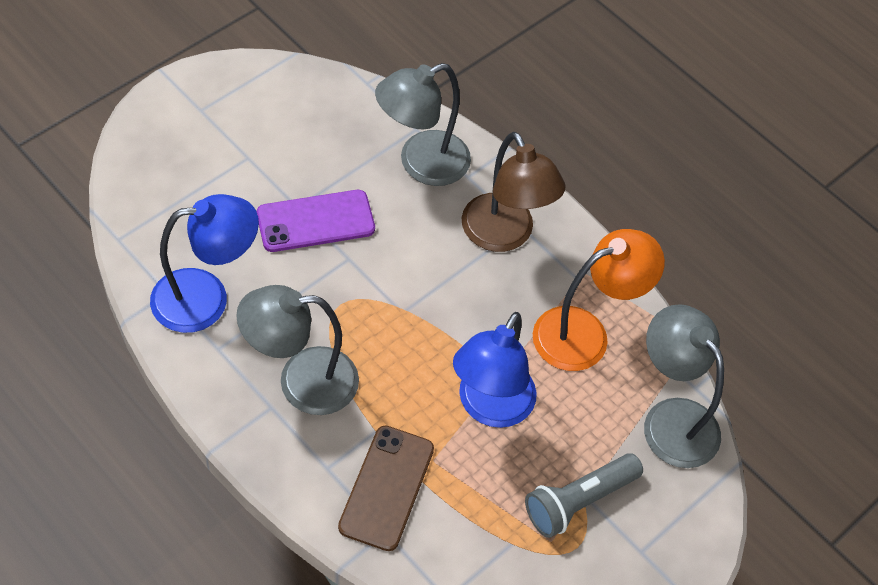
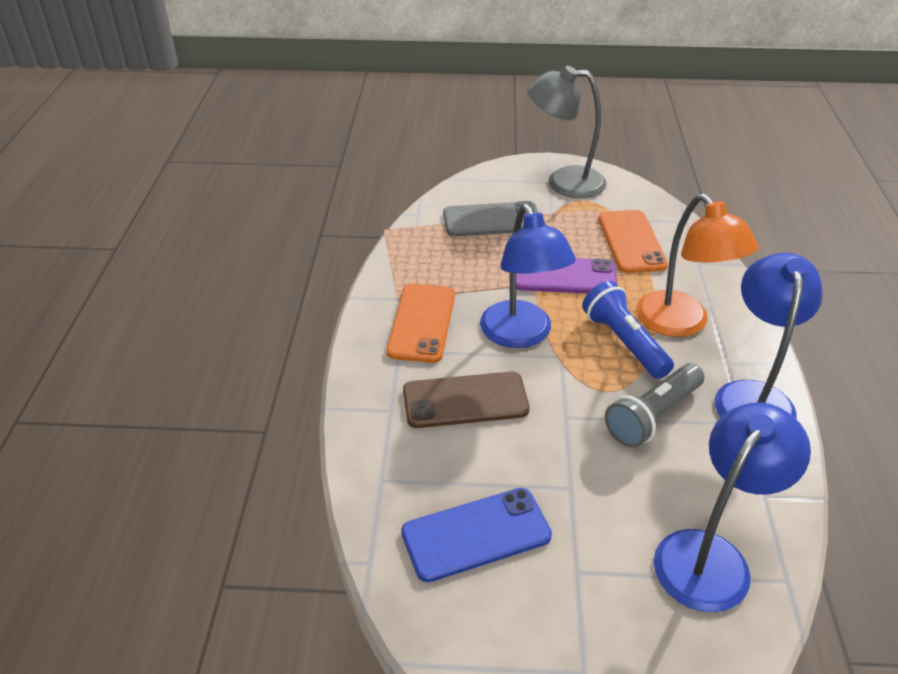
blue flashlight: none = 0 -> [582,281,674,379] = 1
blue lamp: [150,194,259,333] [453,312,537,428] = 2 -> [480,204,576,348] [654,402,811,612] [715,253,823,418] = 3
blue phone: none = 0 -> [401,488,552,582] = 1
brown lamp: [462,132,566,252] = 1 -> none = 0
grey lamp: [236,285,359,415] [375,63,471,186] [644,304,724,468] = 3 -> [527,66,607,198] = 1
grey phone: none = 0 -> [443,201,538,237] = 1
orange phone: none = 0 -> [387,284,455,363] [598,210,668,273] = 2

